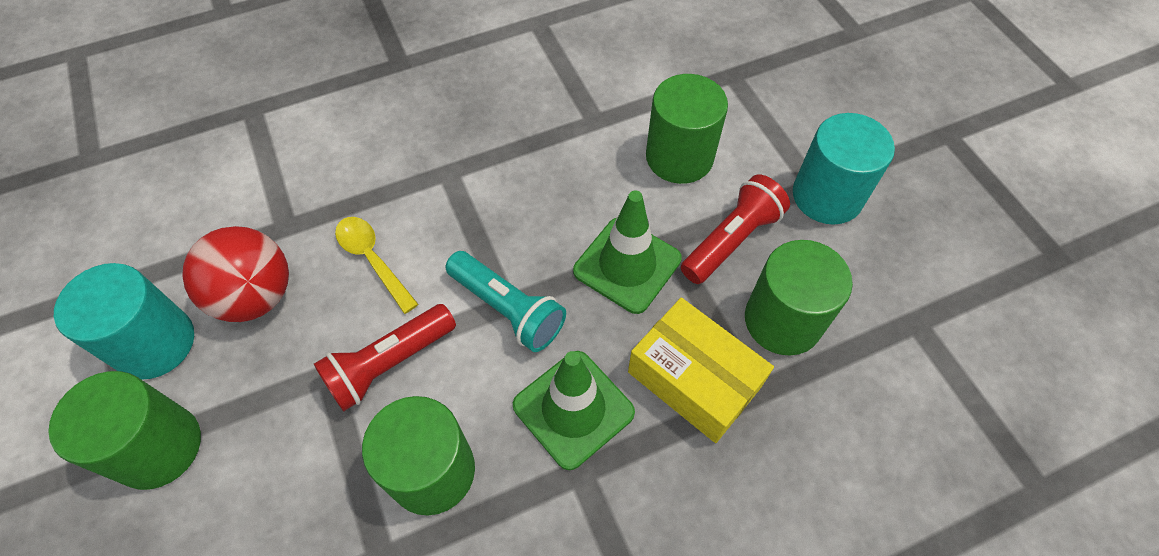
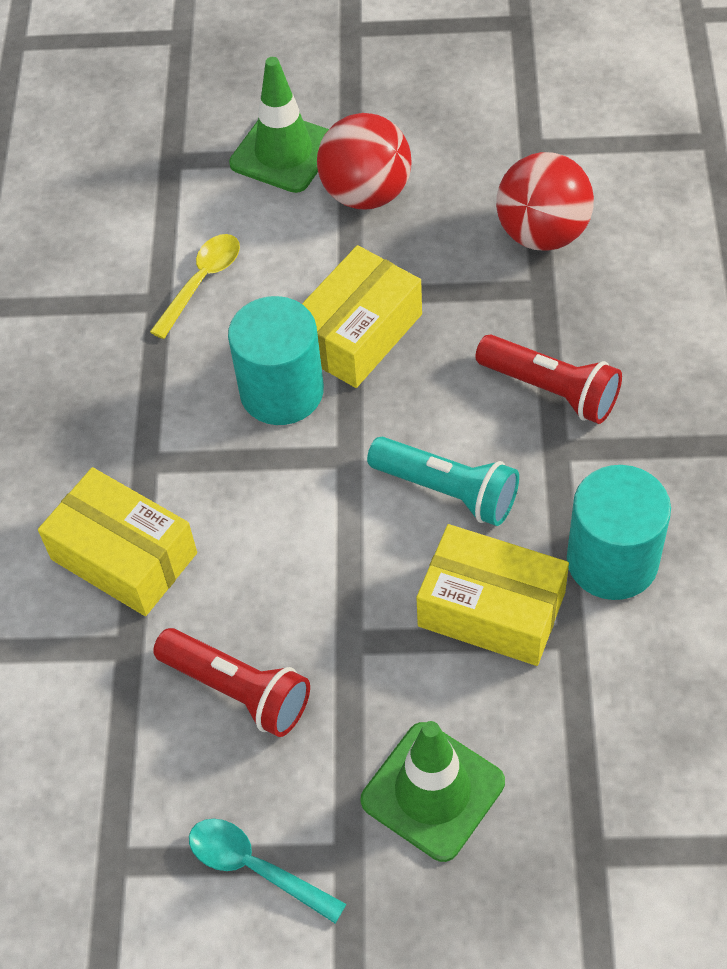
green cylinder: [48,371,201,490] [362,396,475,515] [646,74,728,184] [745,240,853,356] = 4 -> none = 0
red ball: [182,226,289,322] = 1 -> [317,113,412,209] [496,152,594,251] = 2
turquoise spoon: none = 0 -> [189,819,346,923] = 1
yellow box: [628,298,774,443] = 1 -> [38,467,197,616] [302,245,422,388] [416,524,569,666] = 3

